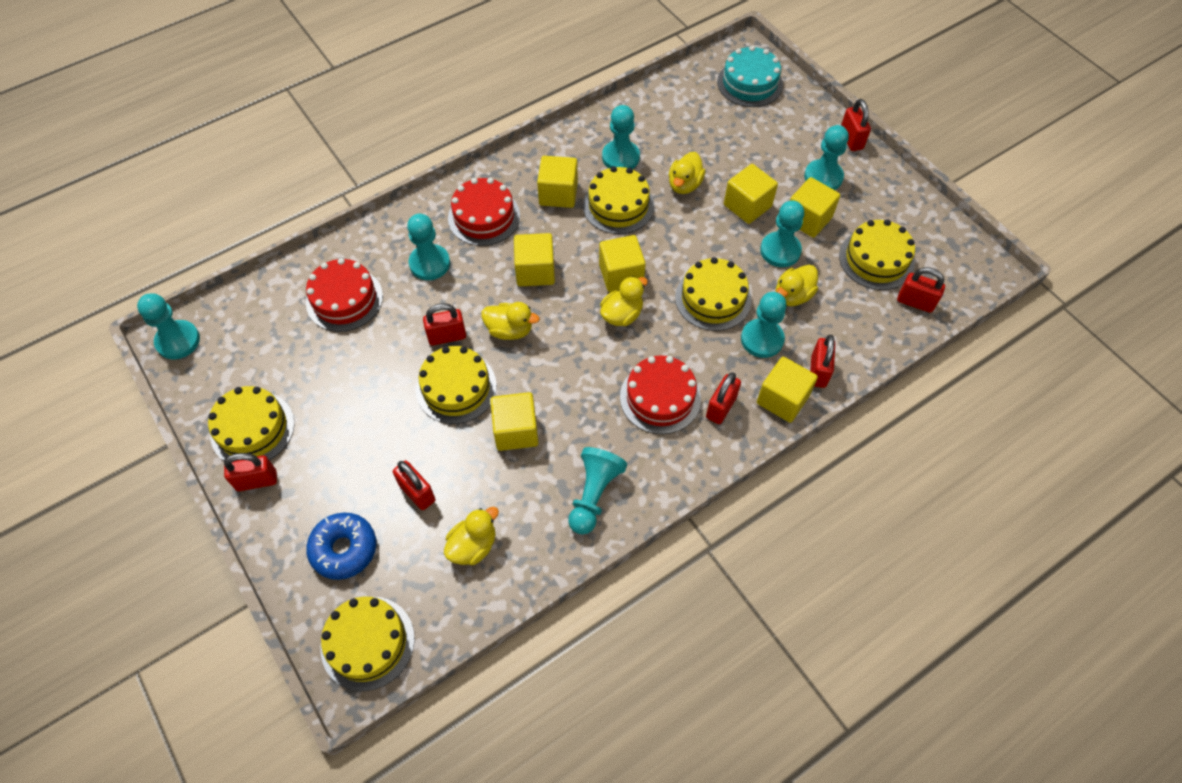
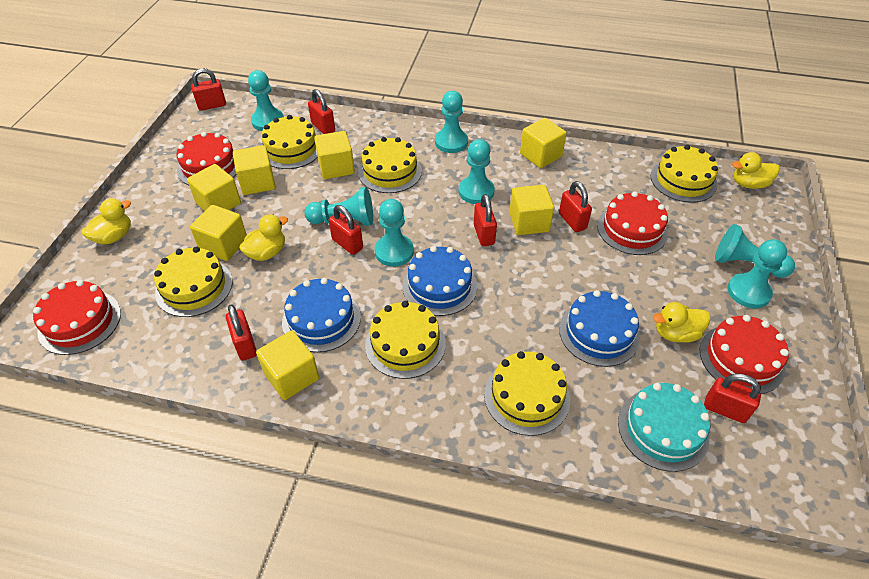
blue cake: none = 0 -> [282,278,361,352] [402,246,477,316] [559,290,640,367] = 3
blue donut: [306,513,376,580] = 1 -> none = 0
red cake: [306,258,383,332] [448,178,520,246] [620,356,701,434] = 3 -> [33,280,121,355] [177,132,237,185] [597,192,668,255] [700,315,789,394] = 4
yellow duck: [444,507,499,565] [481,302,540,340] [600,276,648,326] [669,152,705,194] [776,265,818,306] = 5 -> [82,199,131,244] [239,215,288,261] [653,302,711,343] [732,152,780,189] = 4

